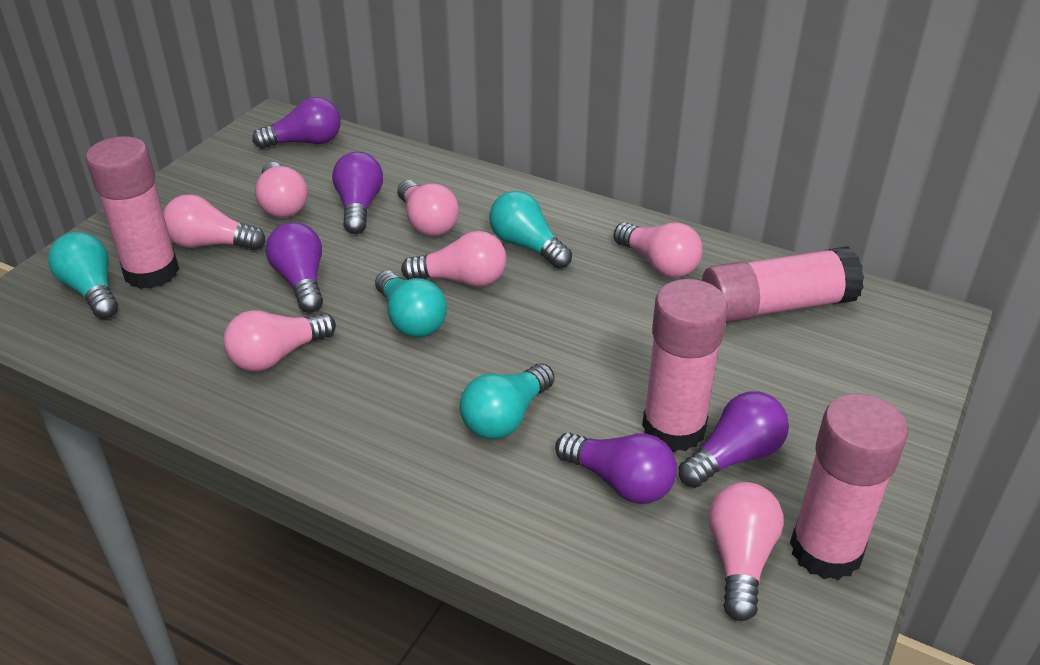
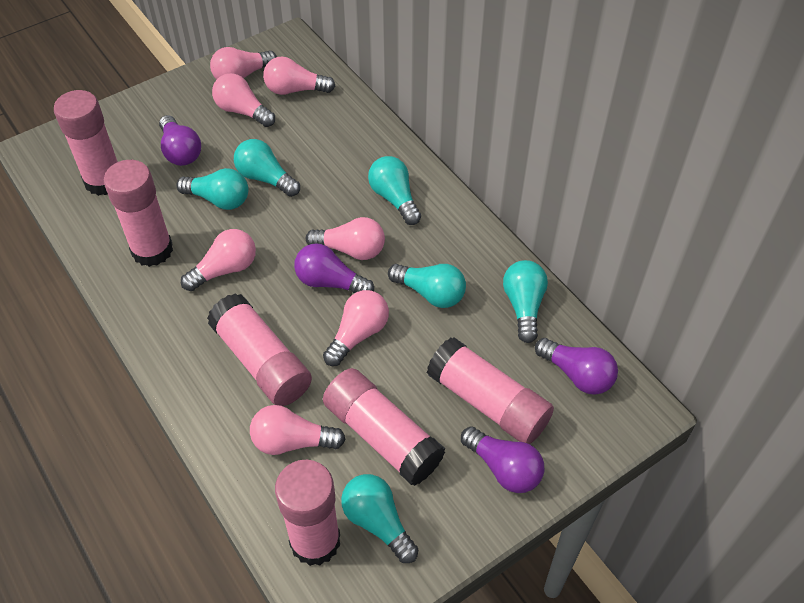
pink glue stick: [86,136,179,289] [642,279,728,452] [702,246,864,323] [790,394,908,580] = 4 -> [54,90,118,196] [104,160,173,267] [207,293,312,406] [275,460,340,566] [323,368,445,486] [427,337,554,444] = 6
purple light bulb: [252,97,341,149] [266,222,323,313] [332,152,383,234] [555,432,677,504] [679,391,789,488] = 5 -> [159,115,201,166] [294,243,374,293] [461,426,544,493] [535,338,618,395] = 4
turquoise light bulb: [48,232,118,319] [375,271,447,338] [460,363,555,439] [489,191,572,269] = 4 -> [176,168,249,210] [234,139,300,197] [341,474,418,563] [368,156,421,225] [388,264,466,308] [503,260,548,343] = 6

